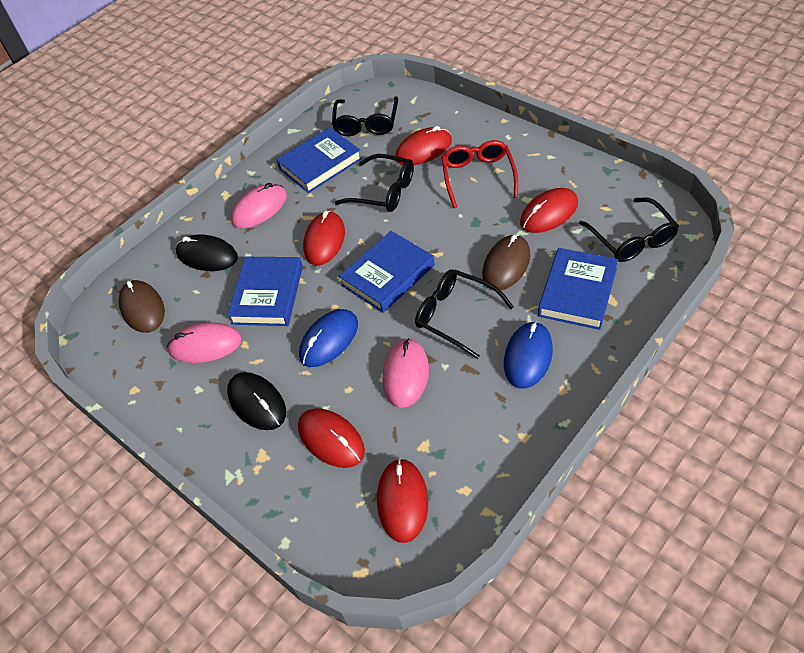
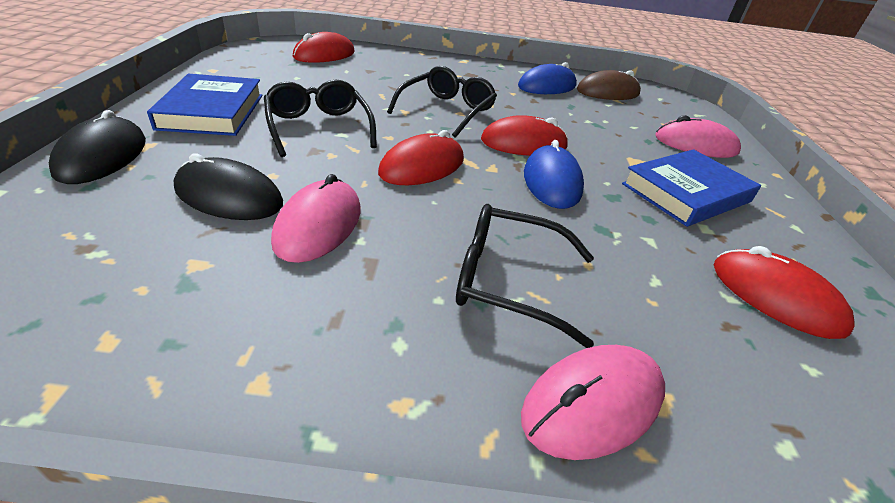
black glasses: [332,96,398,136] [335,154,414,212] [415,269,514,359] [579,197,679,262] = 4 -> [264,80,377,157] [387,66,497,138] [456,204,594,348] = 3
blue book: [227,257,303,326] [277,127,362,193] [339,231,435,313] [538,248,618,330] = 4 -> [147,74,263,136] [622,149,761,227] = 2
brown mouse: [119,280,165,333] [482,235,530,290] = 2 -> [577,70,641,100] = 1
red glasses: [442,140,518,208] = 1 -> none = 0
red mouse: [298,408,365,468] [303,211,345,265] [377,458,428,543] [396,126,452,165] [520,188,578,233] = 5 -> [293,32,355,63] [378,130,464,185] [481,115,568,156] [713,246,854,339] = 4

